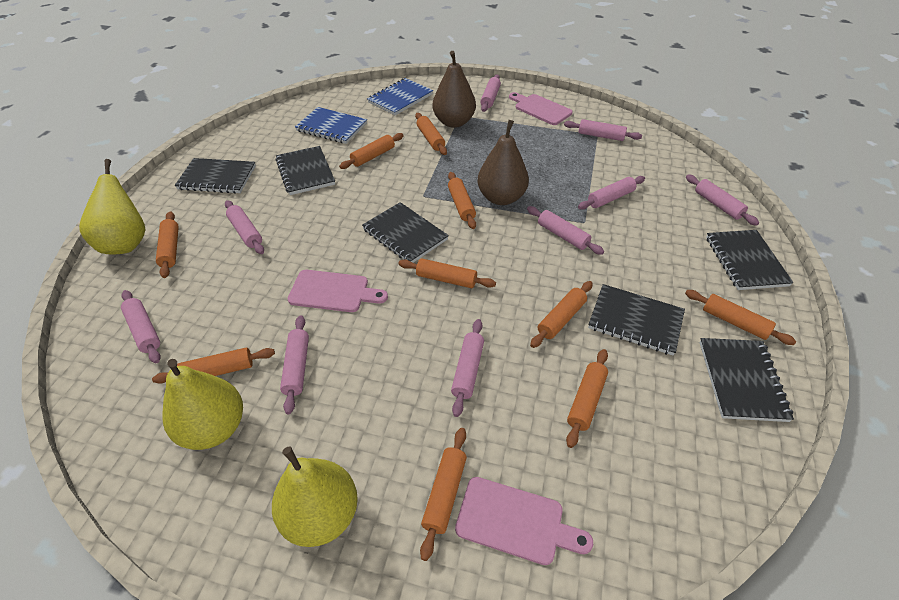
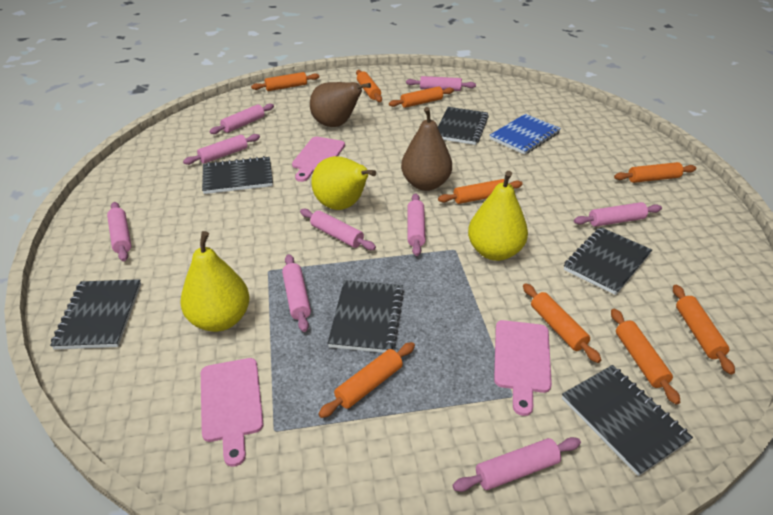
blue notebook: [295,107,367,144] [367,78,433,115] = 2 -> [489,114,561,155] = 1
orange rolling pin: [152,348,275,384] [156,211,179,278] [339,133,404,169] [398,258,496,288] [415,113,447,155] [420,428,467,561] [448,172,476,229] [530,281,593,348] [566,349,608,448] [685,290,796,345] = 10 -> [251,72,320,91] [318,342,415,418] [356,70,382,102] [389,86,454,108] [438,179,523,204] [523,283,601,363] [611,309,680,405] [614,162,697,183] [673,285,735,375] = 9

